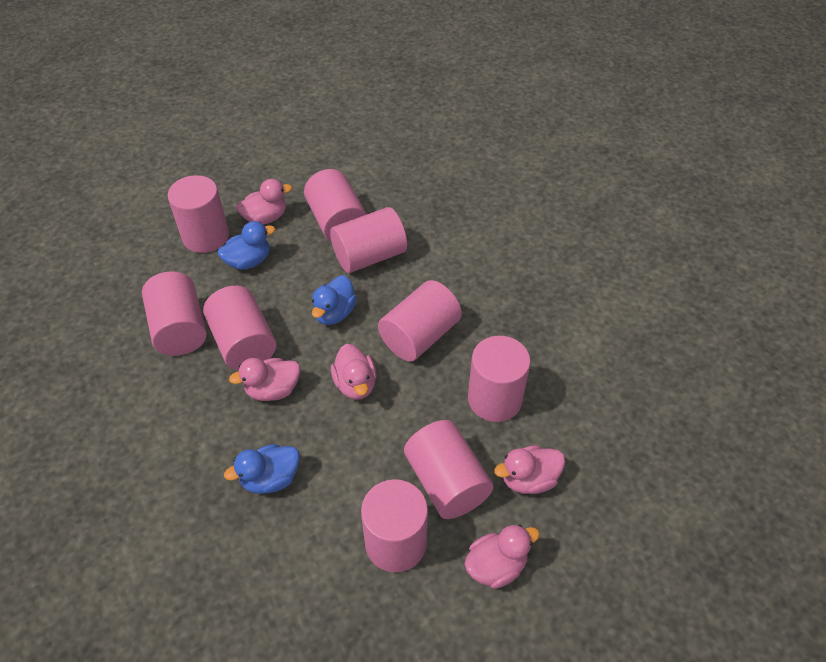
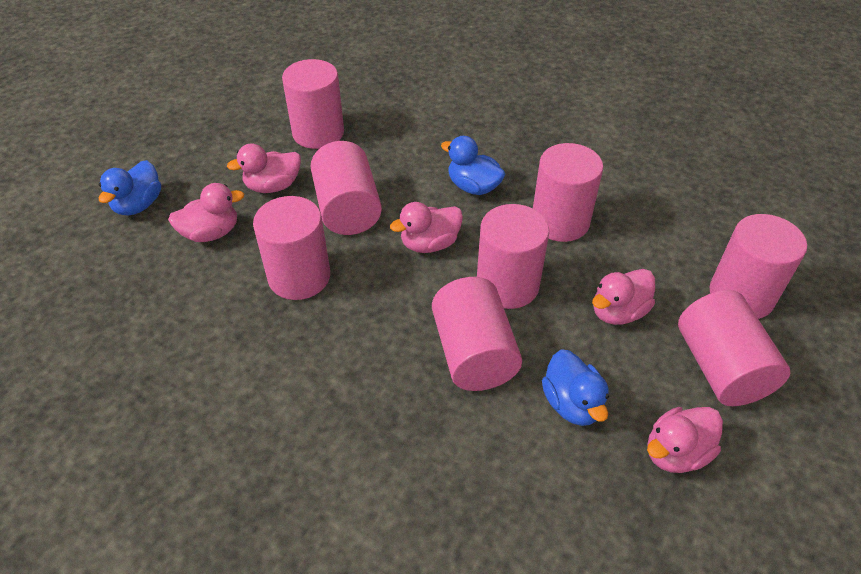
pink cylinder: [142,271,207,356] [168,175,229,253] [203,286,276,370] [304,169,367,241] [330,207,407,273] [361,479,428,572] [378,280,462,362] [404,420,493,519] [468,336,531,422] = 9 -> [253,196,330,300] [282,59,344,149] [310,141,382,235] [432,277,522,391] [477,204,549,309] [533,143,603,242] [678,290,790,406] [709,214,807,319] = 8

